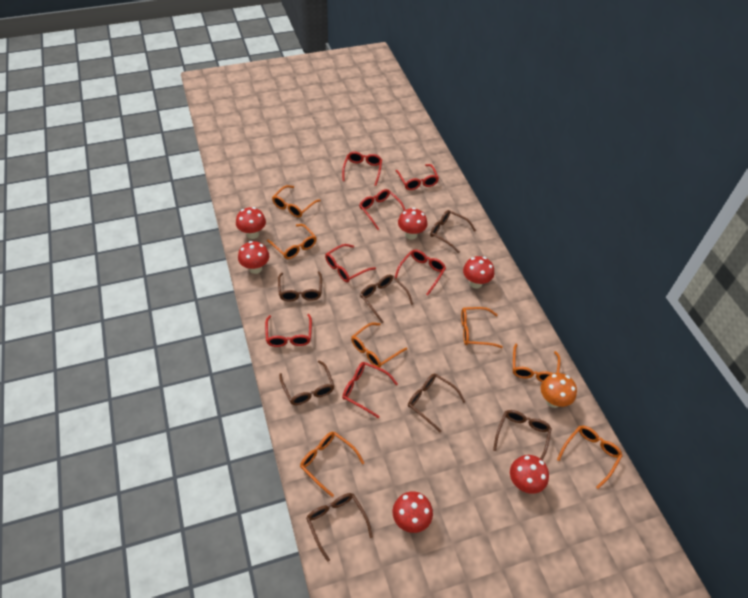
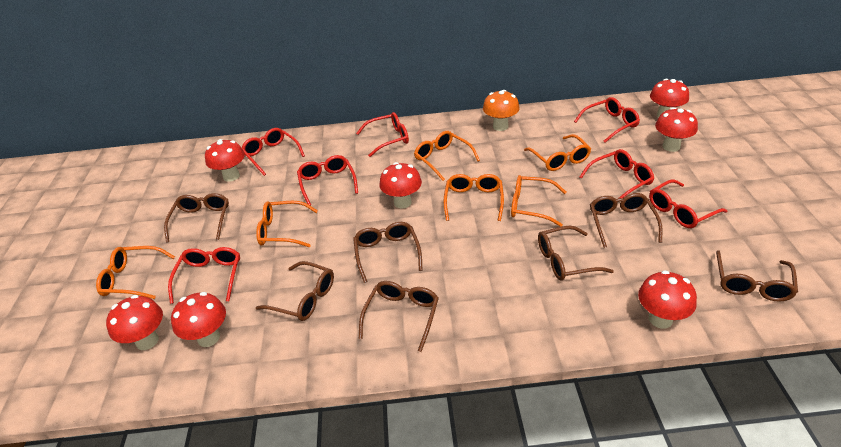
orange glasses: [267,224,317,259] [272,185,321,218] [300,432,364,497] [351,323,407,368] [461,307,503,348] [513,344,561,382] [557,426,623,489] = 7 -> [96,246,175,299] [256,201,318,247] [414,131,480,181] [444,174,504,221] [511,175,566,227] [524,134,591,171] = 6
red mushroom: [236,207,266,239] [238,241,269,274] [393,491,433,533] [398,208,427,240] [463,256,494,289] [510,455,549,494] = 6 -> [106,295,163,350] [171,292,226,347] [205,139,245,182] [379,162,422,209] [638,270,697,329] [650,79,689,118] [655,107,698,152] = 7

